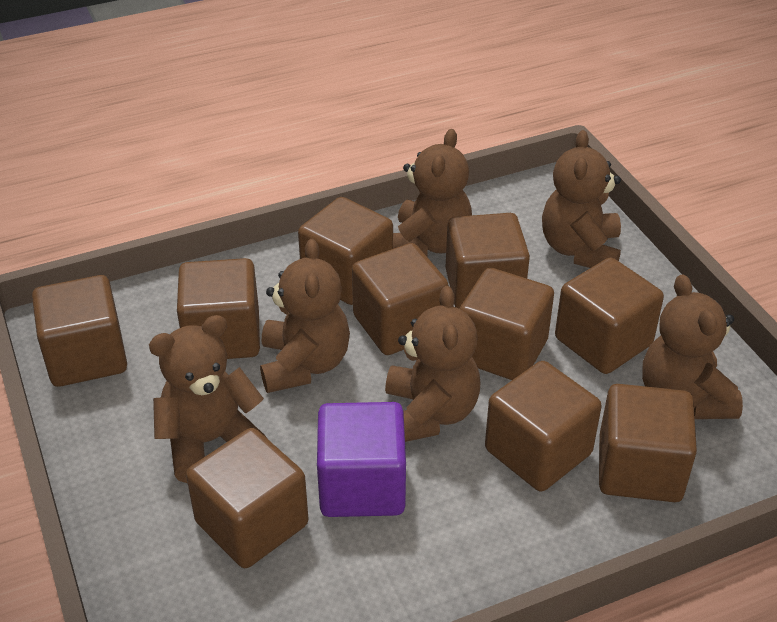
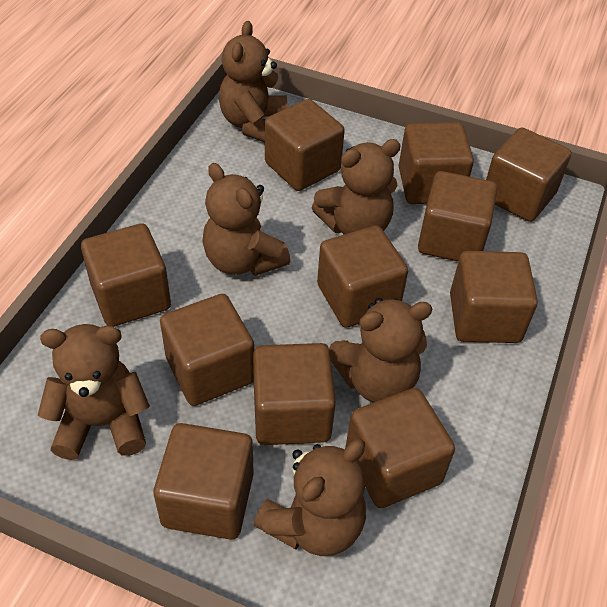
brown cube: [32,275,127,387] [177,258,260,359] [186,428,308,568] [298,197,393,305] [352,243,449,355] [445,213,530,308] [459,267,554,380] [485,361,602,491] [555,258,664,374] [599,384,697,502] = 10 -> [81,223,171,327] [154,423,254,540] [160,294,254,406] [253,343,336,445] [265,99,345,191] [317,225,408,328] [346,388,455,508] [399,122,474,204] [418,171,497,261] [450,251,538,343] [486,127,571,222] = 11
purple cube: [317,402,406,517] = 1 -> none = 0

